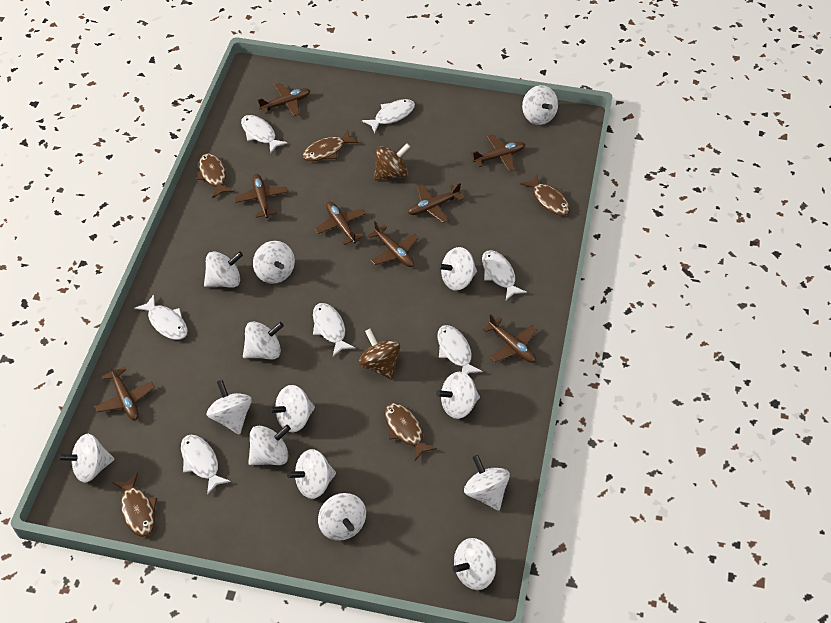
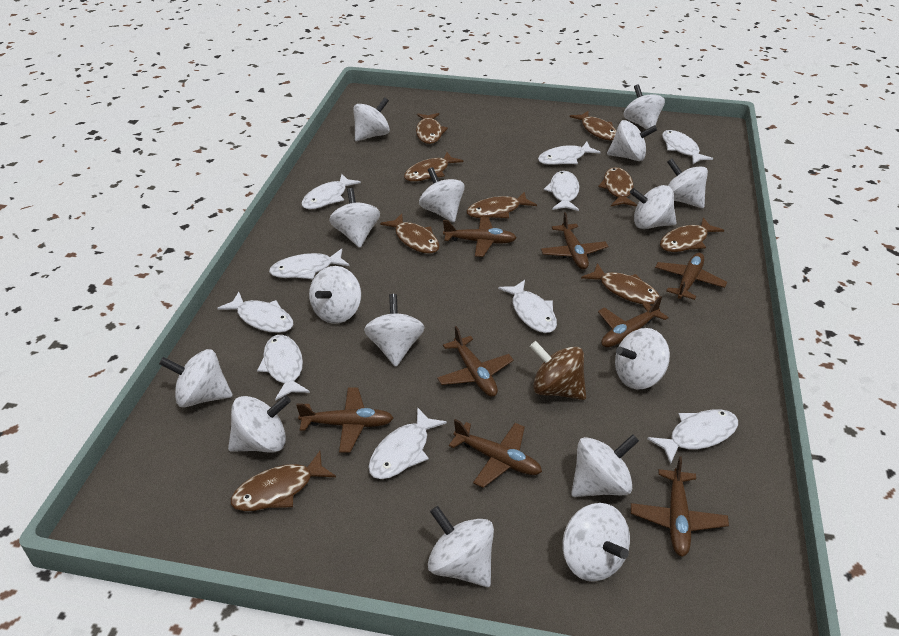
brown fish: [112,473,157,537] [197,153,234,198] [302,129,359,161] [384,403,437,461] [520,175,570,216] = 5 -> [230,451,336,511] [380,214,440,254] [404,152,464,182] [416,113,448,144] [466,192,537,218] [570,111,617,141] [581,263,660,305] [598,167,637,207] [660,217,724,252] = 9
brown spinning top: [359,329,400,380] [374,143,410,180] = 2 -> [530,341,586,400] = 1
white fish: [135,294,187,340] [181,435,231,495] [241,115,288,154] [313,303,355,356] [362,99,415,134] [437,325,483,375] [482,250,527,300] = 7 -> [218,292,294,333] [257,335,310,401] [269,249,349,279] [301,174,361,210] [368,407,447,479] [498,280,557,333] [538,142,601,165] [544,171,579,211] [647,409,738,465] [662,130,713,164] = 10
white spinning top: [58,434,114,483] [204,251,243,288] [207,380,252,435] [243,322,284,359] [248,425,291,465] [253,241,295,284] [269,385,315,432] [287,449,336,499] [318,493,366,541] [436,372,480,419] [437,247,477,291] [453,538,496,590] [464,455,510,511] [522,85,558,125] = 14 -> [159,349,232,407] [228,395,291,453] [309,266,361,324] [329,188,380,248] [353,97,390,141] [364,294,425,367] [419,167,465,222] [428,506,494,587] [563,503,630,582] [571,434,639,497] [607,120,657,161] [615,328,670,390] [623,84,665,129] [630,185,677,229] [667,159,708,208] = 15

